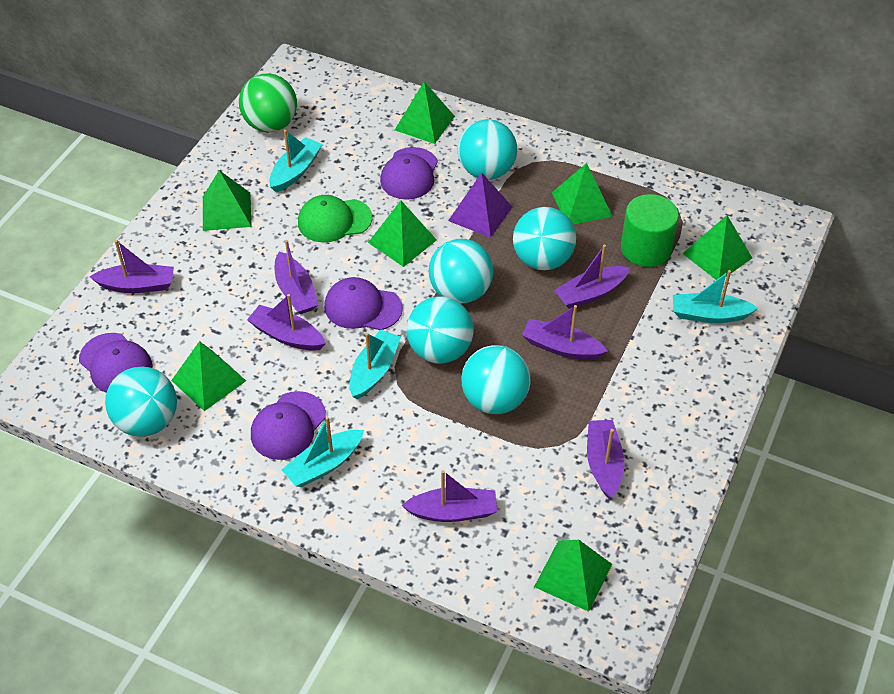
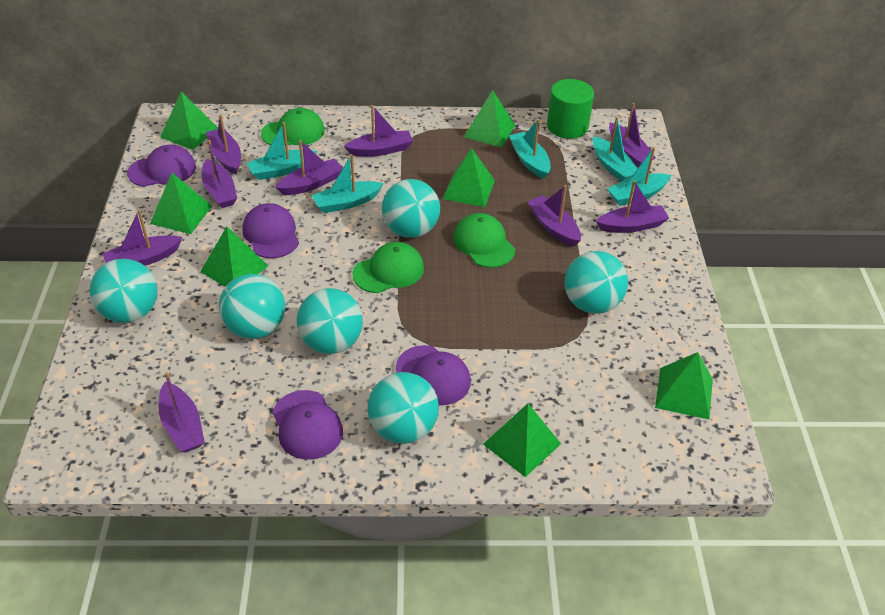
green ball: [239,73,297,132] = 1 -> none = 0
green cap: [298,195,372,243] = 1 -> [261,108,325,146] [352,242,424,293] [453,213,515,268] = 3
purple boat: [90,240,174,293] [247,294,326,351] [275,240,319,314] [401,470,497,522] [522,305,608,360] [554,245,630,309] [587,420,624,499] = 7 -> [102,209,183,266] [158,372,205,453] [202,140,237,208] [206,114,241,175] [275,140,343,195] [344,105,413,157] [528,185,581,246] [596,180,669,233] [609,103,656,168] = 9
purple pyramid: [448,173,512,238] = 1 -> none = 0
turquoise boat: [269,130,322,192] [282,416,364,487] [350,330,401,399] [673,270,758,323] = 4 -> [247,122,317,180] [312,154,384,213] [509,119,551,179] [593,117,638,182] [607,147,671,206] = 5

